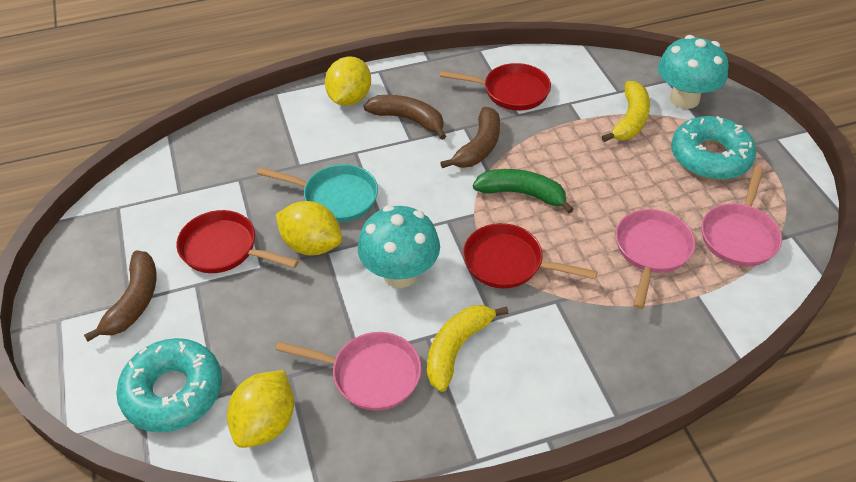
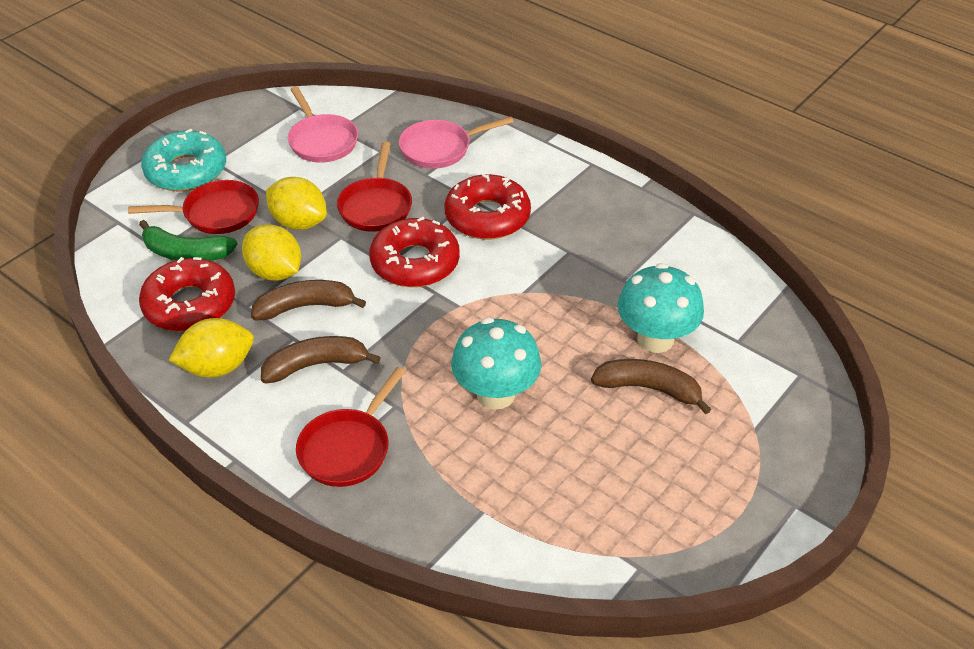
pink pan: [275,332,421,411] [616,209,695,309] [701,166,782,266] = 3 -> [288,86,358,163] [399,116,514,169] = 2
red donut: none = 0 -> [139,257,235,332] [369,217,460,287] [445,174,531,239] = 3
turquoise donut: [116,338,222,433] [671,116,756,180] = 2 -> [141,129,226,192] = 1
turquoise pan: [257,164,378,222] = 1 -> none = 0
yellow banana: [427,305,508,392] [602,81,650,142] = 2 -> none = 0

